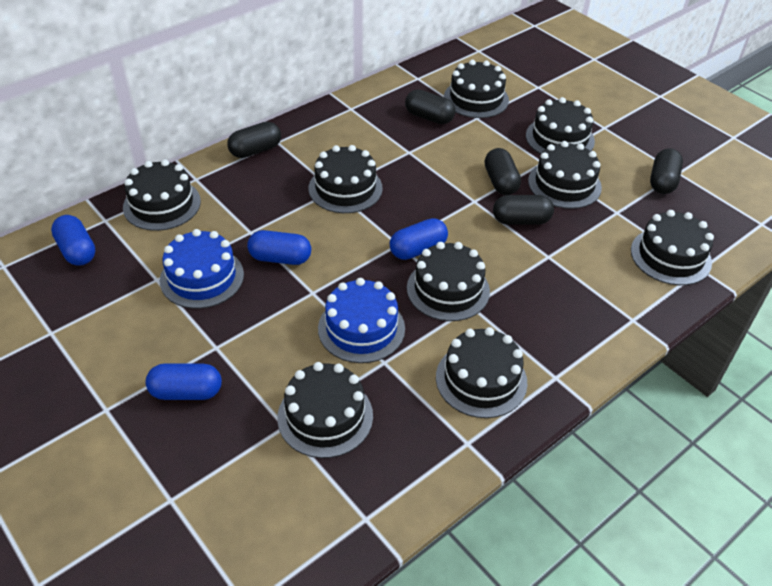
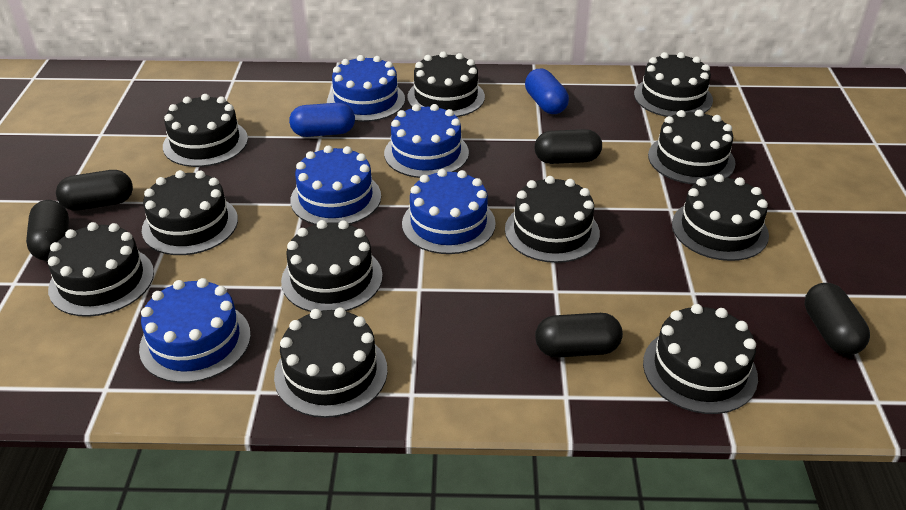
black cake: [123,159,201,231] [277,362,373,458] [309,145,383,213] [407,242,490,321] [436,327,528,418] [444,60,509,118] [526,97,595,154] [528,141,602,209] [631,210,714,285] = 9 -> [48,222,154,317] [142,170,238,255] [163,94,248,167] [274,308,388,418] [281,220,383,312] [407,51,485,117] [505,176,600,263] [634,52,713,117] [643,304,758,414] [648,110,736,184] [672,174,769,261] = 11
blue cake: [160,229,244,309] [318,278,405,363] = 2 -> [139,278,251,383] [290,146,381,225] [327,55,405,122] [384,104,469,178] [402,169,496,254] = 5
blue capsule: [51,215,95,266] [146,363,222,400] [247,230,311,265] [390,218,448,260] = 4 -> [289,103,355,137] [525,69,569,114] = 2

